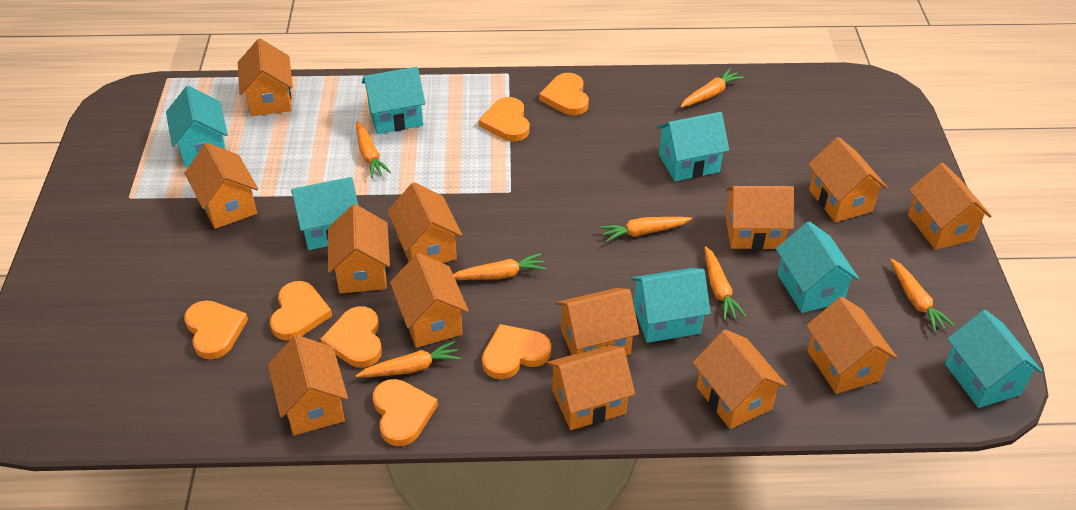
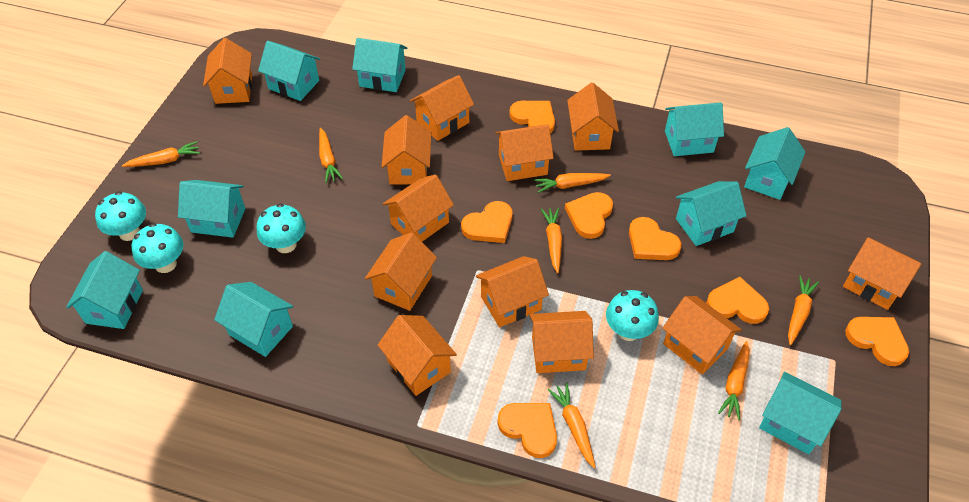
orange house: [184,143,258,229] [238,38,293,116] [268,335,348,435] [328,204,390,293] [387,182,462,263] [390,253,469,348] [547,345,635,430] [556,288,639,355] [693,329,787,429] [726,186,794,250] [806,297,897,394] [808,137,888,222] [908,163,992,250] = 13 -> [203,38,252,104] [365,232,437,311] [378,315,457,396] [381,115,431,184] [383,174,454,242] [410,75,474,141] [476,256,549,327] [495,124,554,181] [530,311,594,373] [567,83,619,151] [662,296,742,375] [843,237,921,310] = 12
turquoise house: [166,86,228,168] [291,177,359,250] [362,67,425,134] [631,268,711,343] [657,112,729,181] [776,221,859,313] [945,310,1043,408] = 7 -> [66,251,143,329] [178,180,245,238] [214,282,293,357] [258,41,320,101] [352,38,407,92] [665,102,724,156] [676,181,746,246] [744,127,805,200] [759,372,842,454] = 9
turquoise mushroom: none = 0 -> [95,191,146,241] [132,223,184,273] [257,203,306,253] [606,290,659,341] = 4

